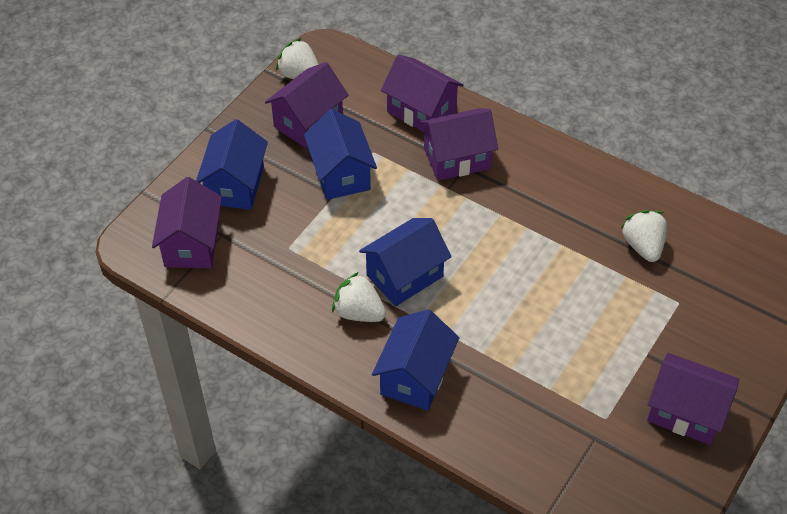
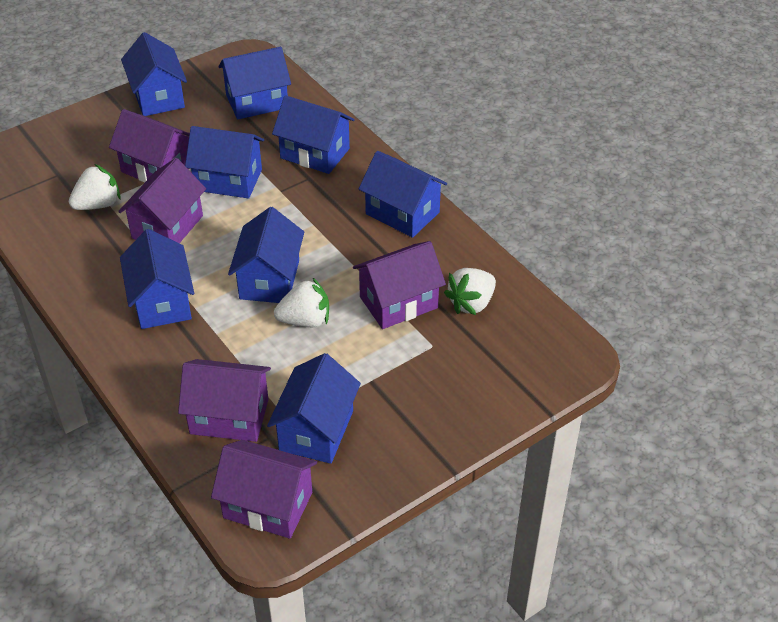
blue house: [196,119,268,210] [304,109,377,200] [359,218,451,306] [372,310,459,410] = 4 -> [120,229,194,329] [121,32,187,116] [185,126,264,198] [218,47,291,119] [228,207,304,303] [267,353,361,464] [272,95,354,174] [359,151,447,238] = 8

